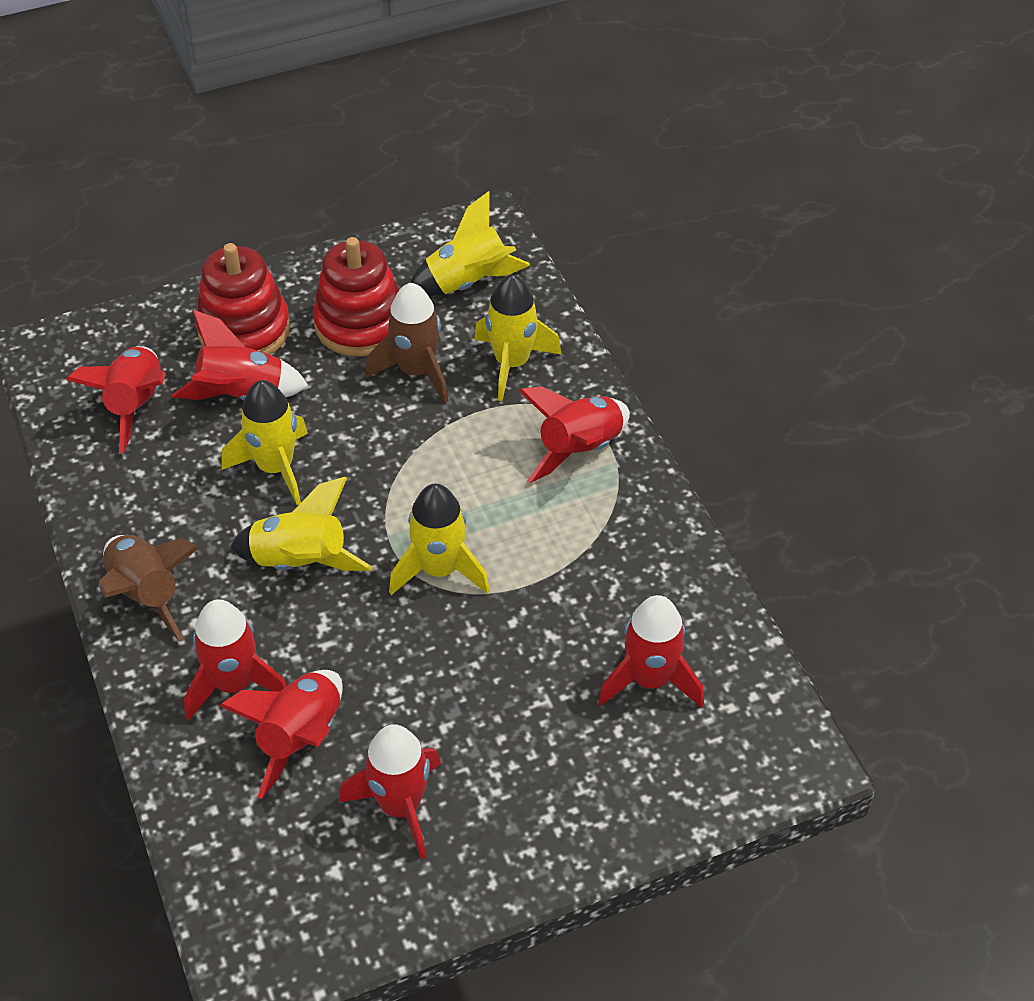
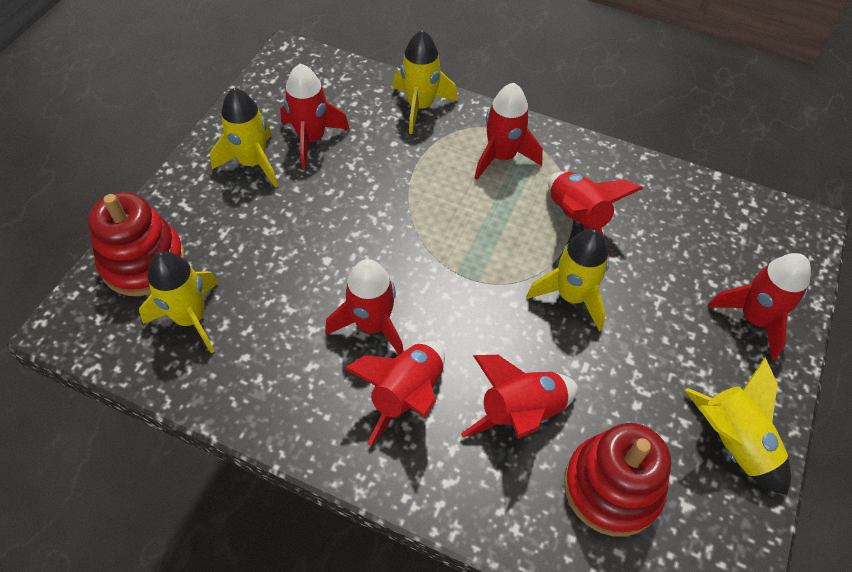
brown rocket: [98,535,199,642] [365,282,448,403] = 2 -> none = 0

